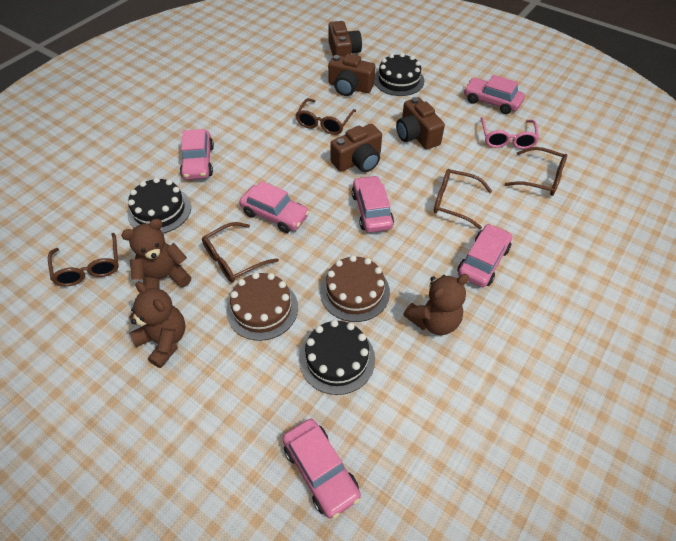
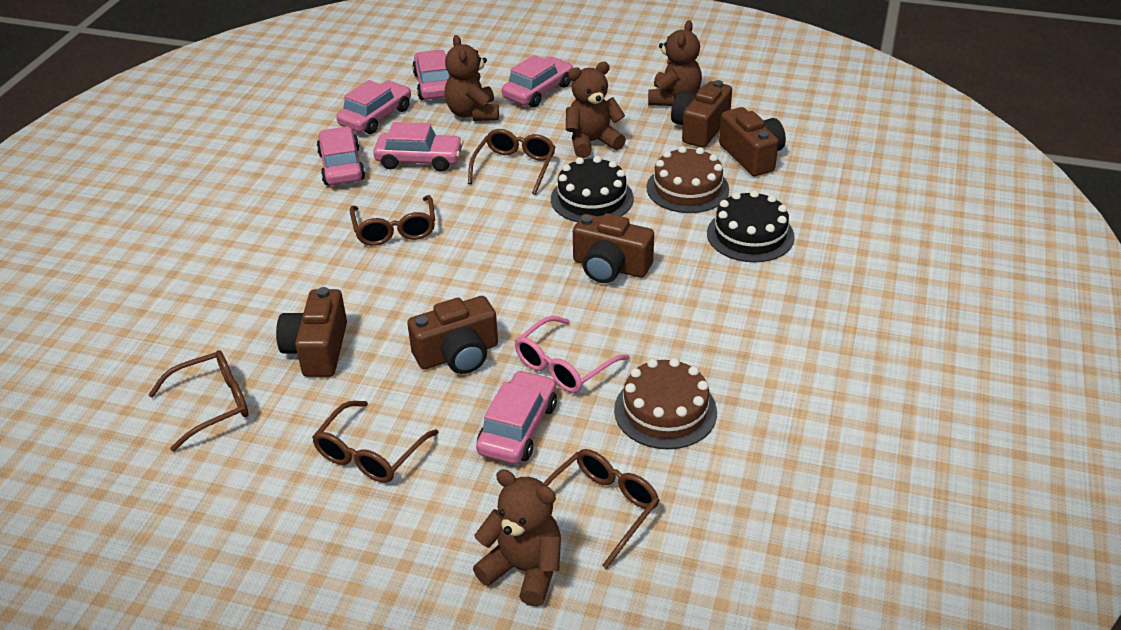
black cake: [127,177,191,233] [299,320,375,395] [375,53,424,96] = 3 -> [551,156,634,222] [707,190,795,262] = 2
brown camera: [328,21,362,57] [328,54,376,96] [330,124,382,172] [396,97,445,149] = 4 -> [276,287,347,377] [407,296,498,374] [573,213,654,283] [671,80,732,148] [719,107,786,176] = 5
brown teddy bear: [121,219,191,289] [129,282,186,368] [403,274,469,335] = 3 -> [445,35,499,121] [473,469,561,607] [566,62,626,158] [648,20,702,106] = 4

